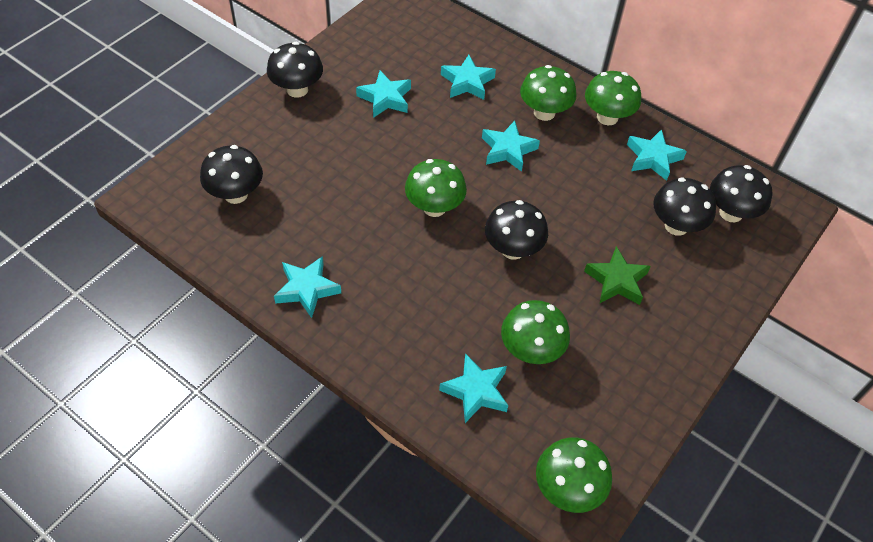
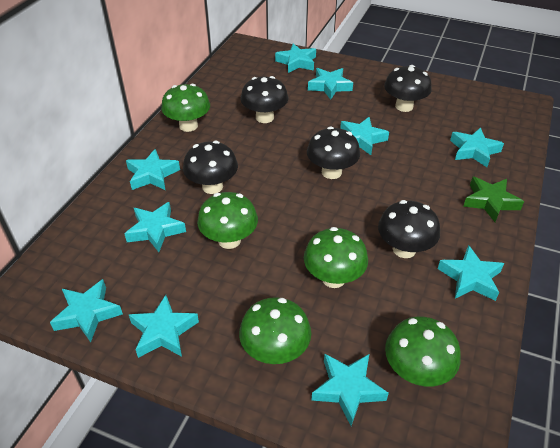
turquoise star: [274,256,341,318] [356,71,411,118] [439,353,508,423] [441,55,496,100] [482,121,540,172] [627,129,687,181] = 6 -> [50,279,123,342] [124,202,186,252] [126,149,180,190] [129,295,199,358] [275,44,316,73] [308,68,353,100] [312,354,389,426] [340,117,389,155] [438,245,504,301] [450,127,504,167] = 10

